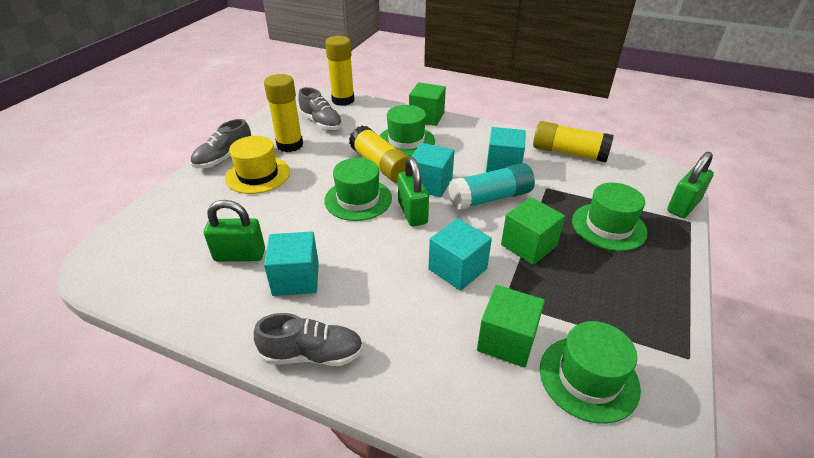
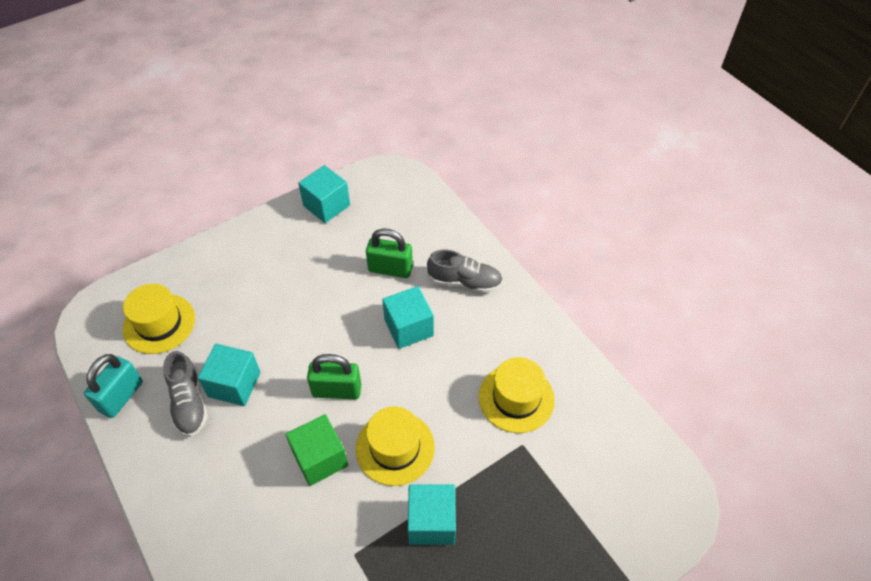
green cube: [409,82,446,126] [477,285,545,368] [501,197,565,265] = 3 -> [286,414,348,486] = 1
green hat: [324,158,392,221] [379,105,435,157] [540,321,641,424] [572,183,648,251] = 4 -> none = 0
green padlock: [204,200,265,261] [398,157,429,226] [667,152,714,218] = 3 -> [307,354,361,399] [366,229,413,278] = 2
grey shoe: [191,119,251,168] [254,313,363,366] [298,87,343,130] = 3 -> [163,351,208,437] [427,249,503,293] = 2
turquoise glue stick: [448,163,535,210] = 1 -> none = 0
turquoise padlock: none = 0 -> [84,354,143,418] = 1
yellow glue stick: [264,74,303,152] [325,36,354,106] [349,125,410,183] [533,121,614,162] = 4 -> none = 0
yellow hat: [225,136,290,194] = 1 -> [123,284,195,354] [356,406,435,486] [479,357,555,433] = 3

